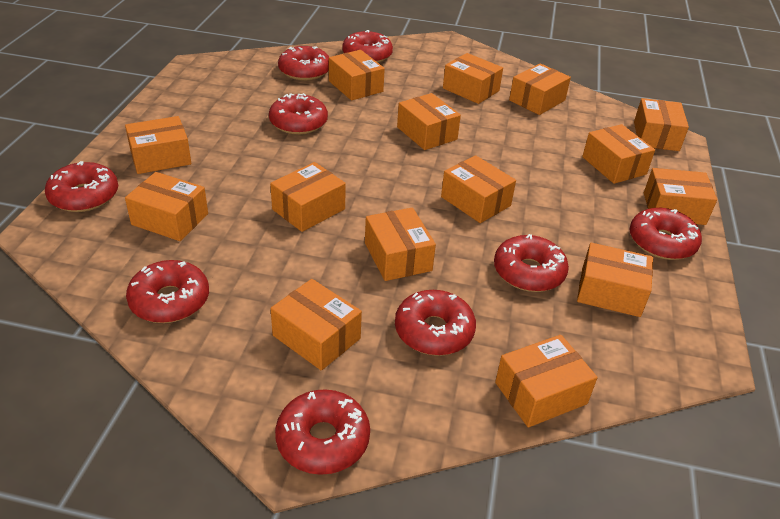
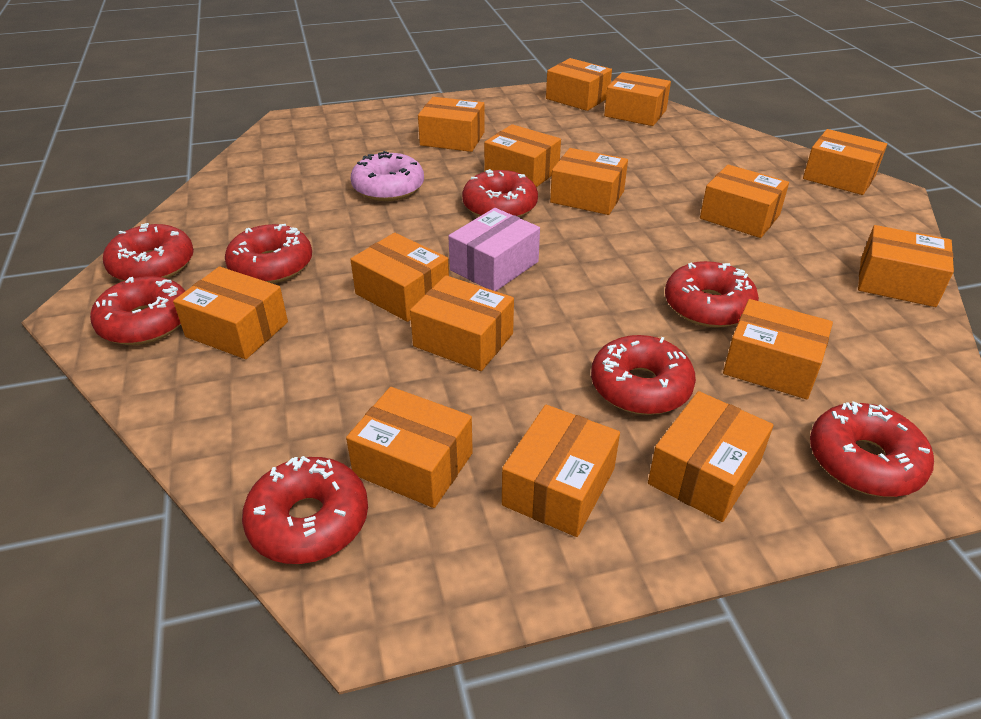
pink box: none = 0 -> [448,208,540,291] = 1
pink donut: none = 0 -> [351,151,424,201] = 1
red donut: [45,161,118,212] [126,260,209,323] [269,93,328,135] [275,389,370,475] [278,46,329,81] [342,30,393,63] [395,290,476,356] [494,234,569,292] [630,208,702,260] = 9 -> [90,276,185,345] [103,223,194,281] [225,224,312,284] [242,456,368,564] [462,169,538,217] [591,335,696,415] [665,261,759,328] [810,401,934,497] = 8

